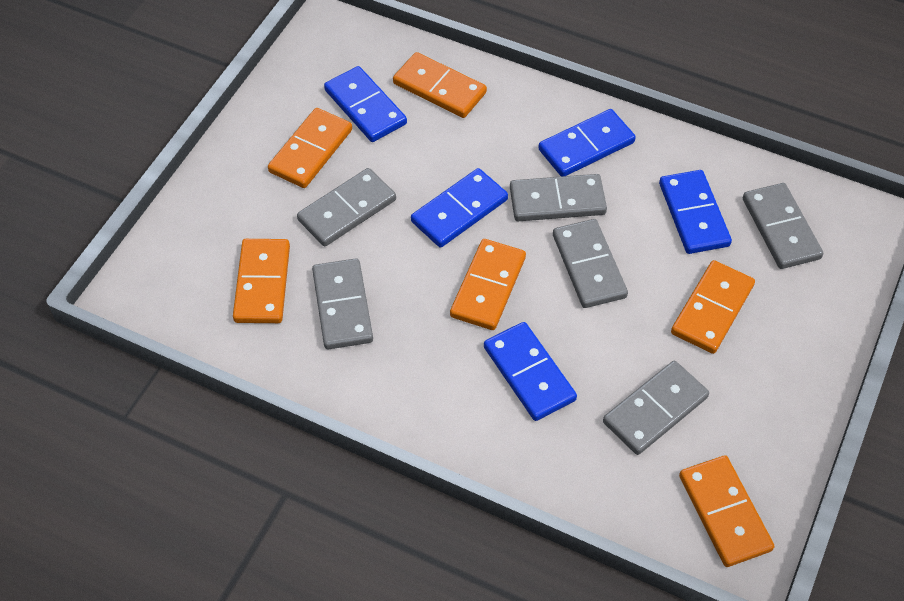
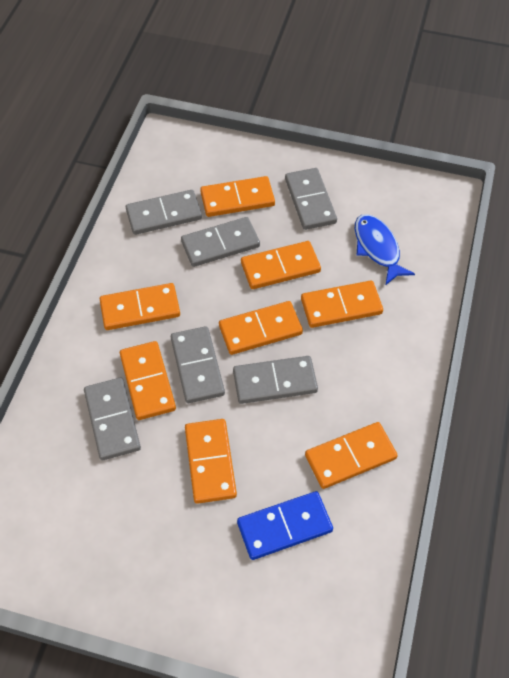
blue domino: [324,66,407,142] [411,168,508,248] [484,322,577,421] [538,109,636,177] [659,170,732,254] = 5 -> [237,491,333,560] = 1
blue fish: none = 0 -> [355,214,415,286] = 1
orange domino: [233,239,290,323] [268,108,352,188] [393,52,487,118] [450,239,526,330] [671,260,755,354] [679,455,775,567] = 6 -> [100,283,180,330] [120,341,176,420] [185,419,237,504] [200,176,275,217] [219,301,303,355] [241,241,321,289] [301,281,383,328] [305,422,398,489] = 8

